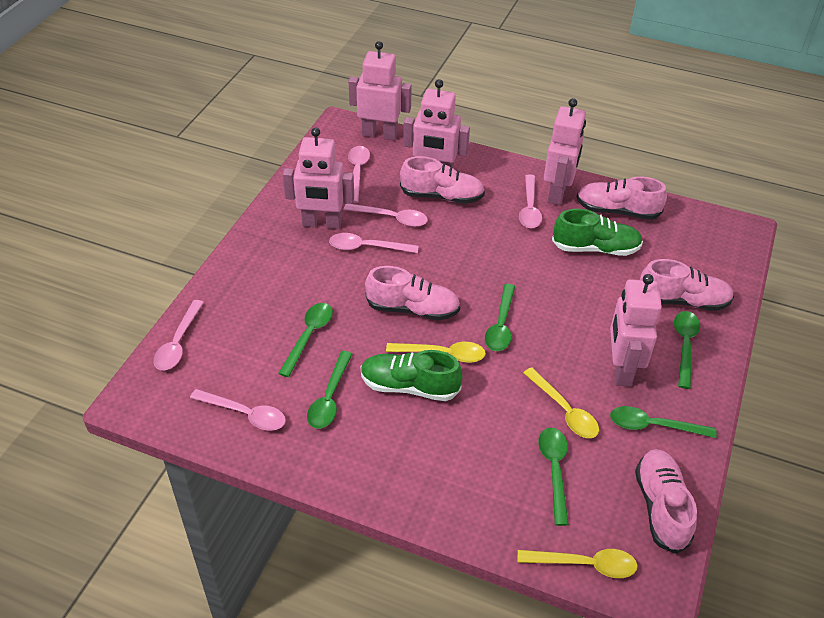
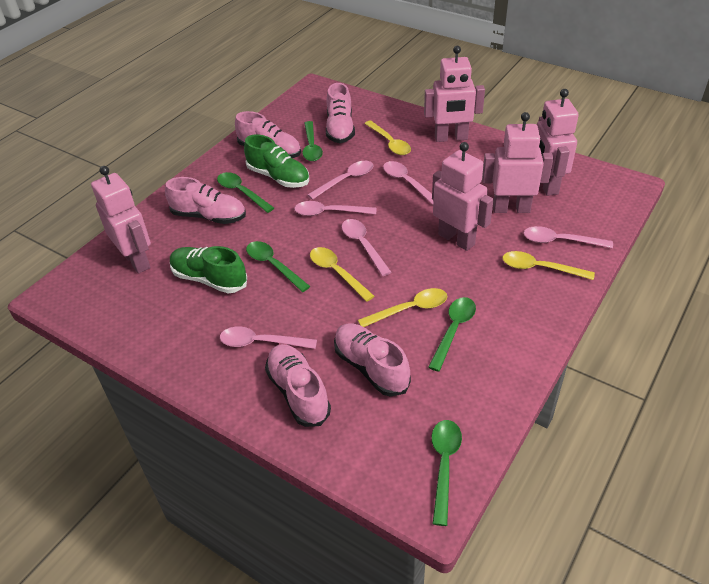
green spoon: [278,303,333,377] [307,351,352,429] [485,284,515,351] [538,428,569,526] [610,406,717,438] [674,311,700,389] = 6 -> [217,172,274,213] [246,241,310,292] [302,121,323,161] [428,297,476,372] [432,420,462,526] = 5
yellow spoon: [386,342,486,363] [517,549,638,578] [523,367,599,438] = 3 -> [310,247,374,302] [358,288,447,327] [364,120,411,155] [502,251,595,280] = 4

